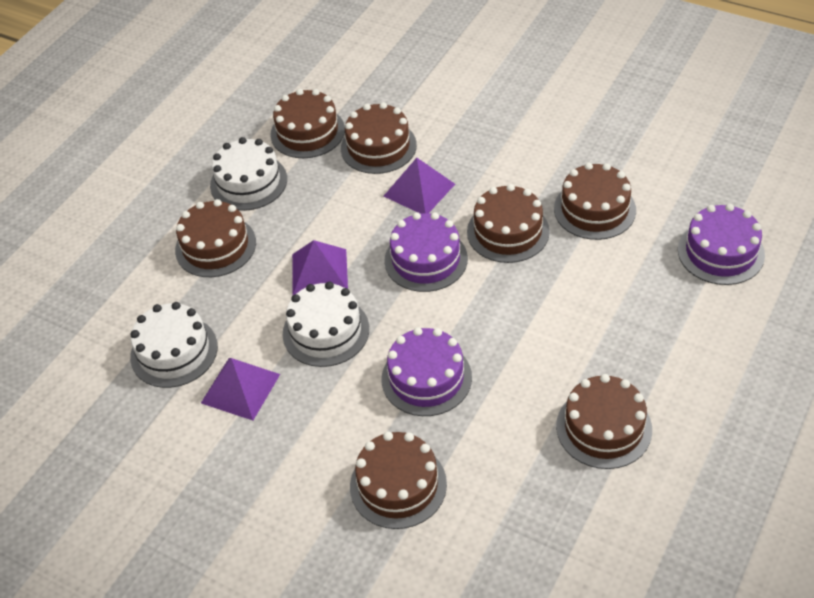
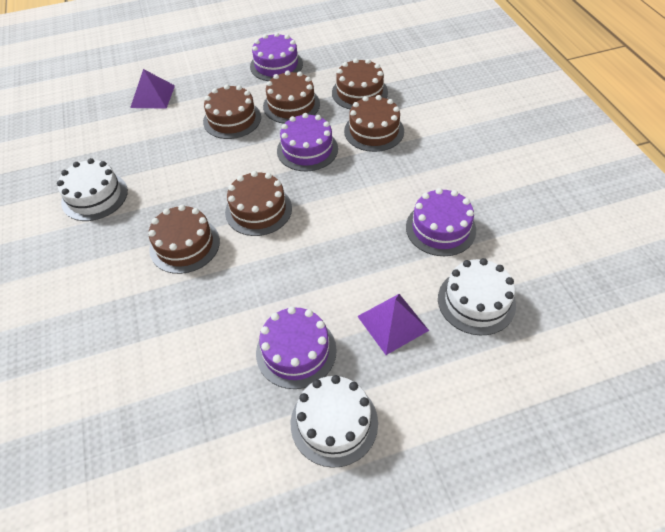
brown cake: [175,199,256,277] [270,89,345,158] [341,102,417,174] [350,432,447,529] [467,184,550,263] [554,163,636,240] [556,374,652,469] = 7 -> [148,205,220,274] [203,84,261,139] [225,171,292,236] [263,71,320,124] [332,58,388,109] [344,95,404,152] = 6
purple cake: [381,327,472,416] [384,212,468,292] [678,204,765,285] = 3 -> [250,32,303,81] [256,306,337,389] [277,113,338,171] [406,188,476,256] = 4
purple pyramid: [201,358,280,420] [292,240,348,295] [384,158,455,214] = 3 -> [130,69,175,109] [357,294,429,355] = 2

